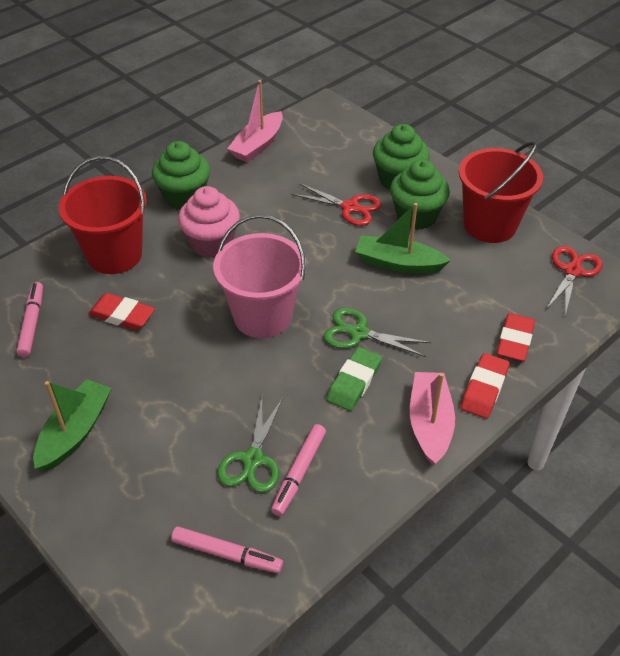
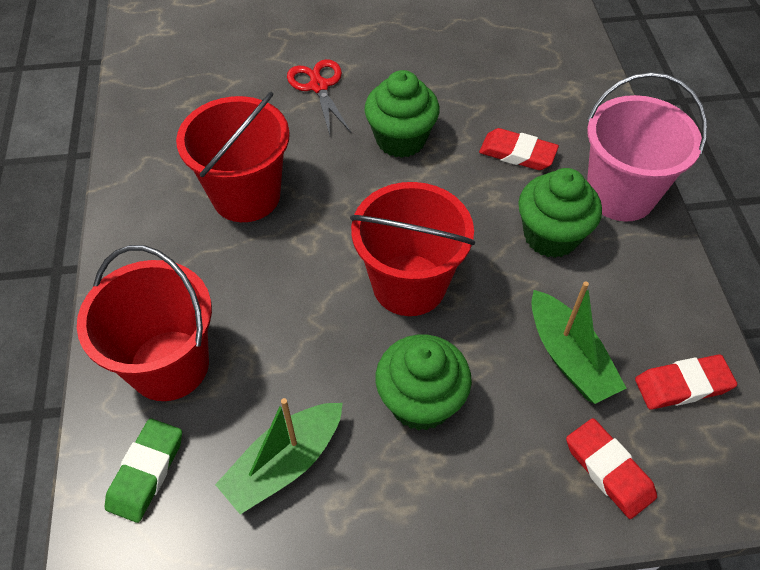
green scissors: [217,397,283,493] [324,308,431,357] = 2 -> none = 0
pink boat: [227,80,283,162] [410,372,455,465] = 2 -> none = 0
pink cupcake: [178,186,240,258] = 1 -> none = 0
pink marker: [17,282,43,357] [171,526,283,573] [271,424,326,516] = 3 -> none = 0
red bucket: [59,156,147,274] [459,142,543,243] = 2 -> [77,245,212,401] [176,92,290,222] [350,182,475,316] = 3
red scissors: [291,183,381,226] [546,246,603,315] = 2 -> [287,59,351,135] = 1

